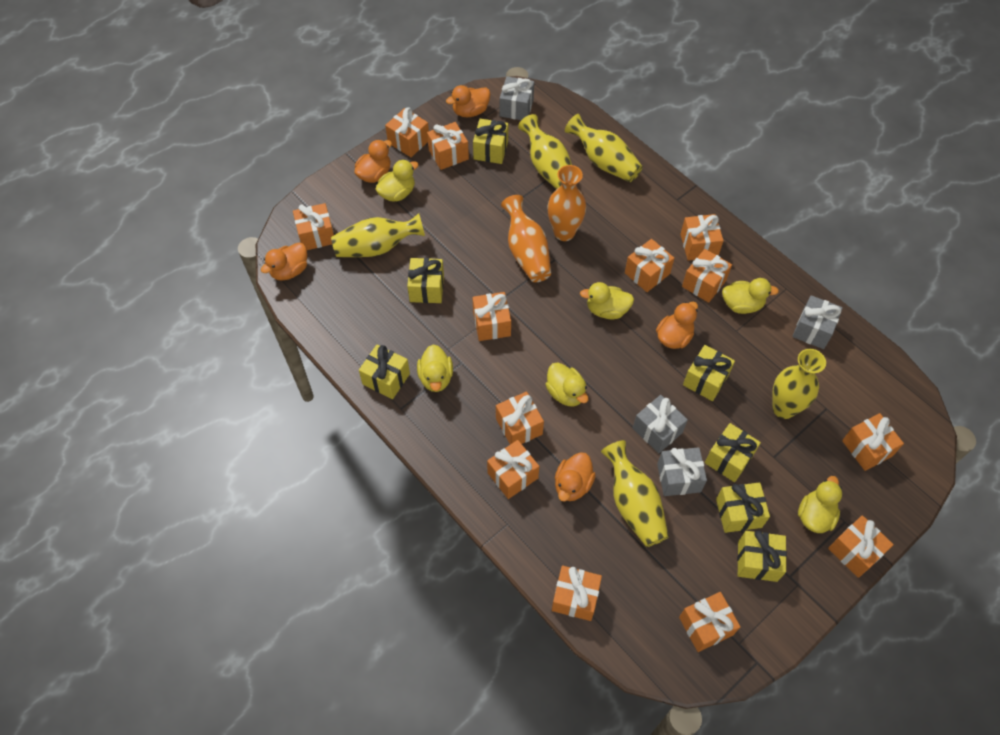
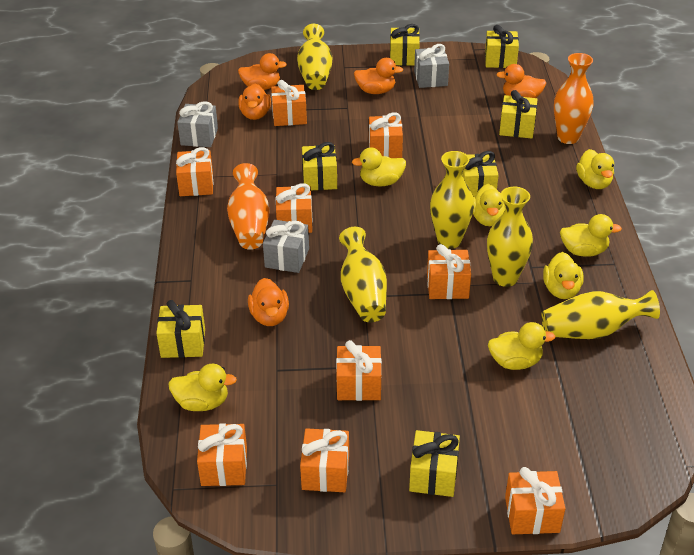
grey gift: [500,76,534,120] [633,395,688,453] [657,447,707,496] [792,295,843,349] = 4 -> [177,101,218,147] [263,220,309,273] [414,44,449,88] = 3
orange gift: [293,203,334,250] [385,107,429,157] [427,122,469,170] [472,292,511,341] [487,440,539,499] [496,392,544,445] [552,566,602,621] [625,239,674,292] [679,592,740,652] [680,214,724,261] [682,249,732,303] [828,515,894,578] [842,413,904,471] = 13 -> [176,147,213,196] [197,423,247,486] [271,80,307,126] [276,183,312,233] [300,428,349,492] [336,340,382,401] [369,113,403,158] [427,244,471,299] [505,467,566,534] = 9
yellow duck: [376,160,419,202] [417,344,453,392] [545,362,588,406] [580,282,634,319] [722,278,779,314] [798,476,842,533] = 6 -> [168,364,237,411] [352,147,406,186] [473,184,505,226] [488,322,555,370] [543,252,584,299] [560,214,622,257] [576,149,614,189] = 7

